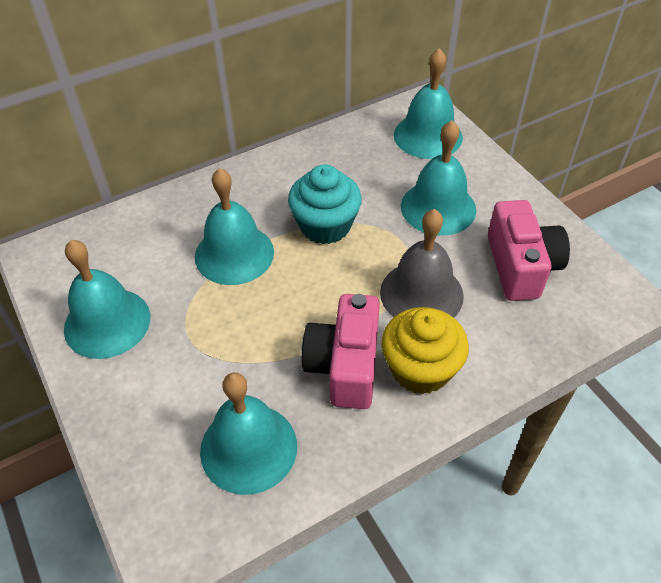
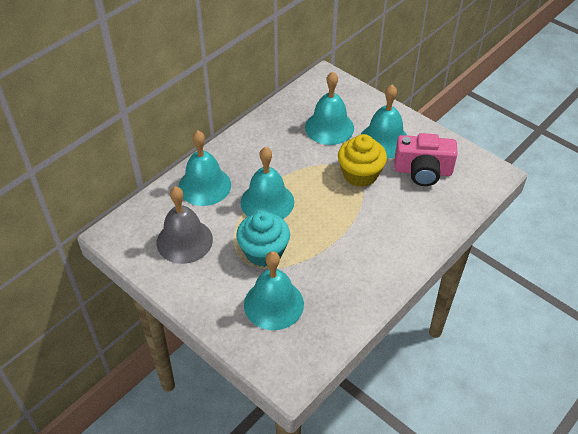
pink camera: [301,294,380,409] [488,200,570,301] = 2 -> [394,133,457,186] = 1

